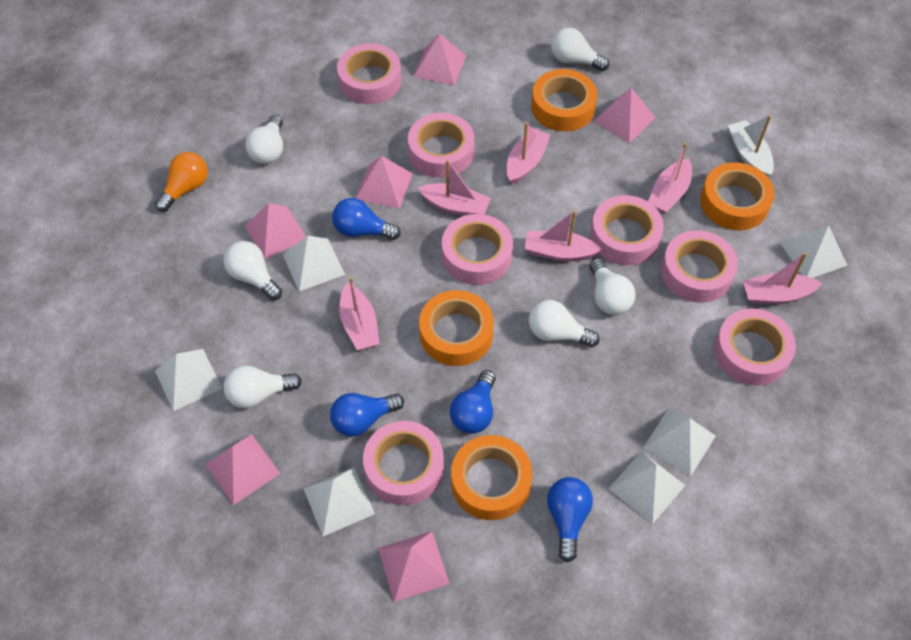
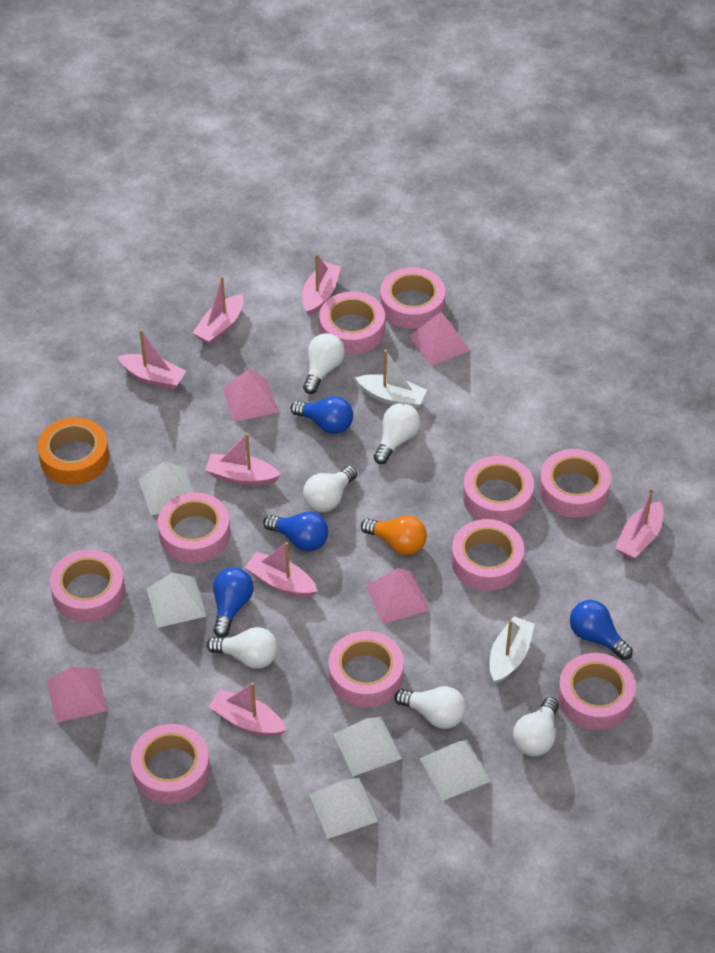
orange tape: [419,290,494,366] [451,435,532,520] [531,69,598,132] [700,162,775,230] = 4 -> [37,417,109,485] = 1
pink boat: [340,277,379,350] [417,159,491,216] [507,122,550,184] [525,210,602,261] [648,143,692,214] [743,252,822,304] = 6 -> [117,329,186,390] [193,276,244,345] [205,433,281,486] [209,682,286,736] [245,542,317,597] [302,254,341,316] [615,488,663,560] = 7
pink pyramid: [205,434,281,505] [245,203,306,259] [356,156,413,209] [378,531,450,602] [413,33,466,86] [594,88,655,143] = 6 -> [47,667,107,723] [222,369,279,422] [366,568,430,624] [409,312,470,366] = 4
pink tape: [337,43,401,104] [363,421,444,505] [408,113,475,178] [442,214,513,285] [590,195,664,265] [661,230,738,303] [714,308,796,386] = 7 -> [50,549,125,622] [131,724,210,804] [158,492,230,563] [319,292,385,354] [328,631,404,707] [380,267,446,329] [451,519,524,591] [463,456,534,524] [539,449,611,518] [558,653,636,730] = 10
white boat: [728,115,774,177] = 1 -> [356,350,427,408] [490,616,535,684] = 2
white pyramid: [155,349,222,411] [283,236,345,292] [303,467,375,536] [608,451,686,524] [643,409,716,477] [780,225,848,278] = 6 -> [139,461,193,516] [147,573,206,628] [309,778,378,839] [333,717,402,776] [420,740,491,801] = 5

